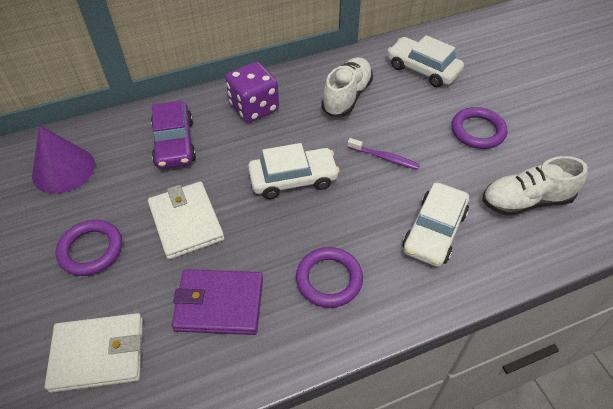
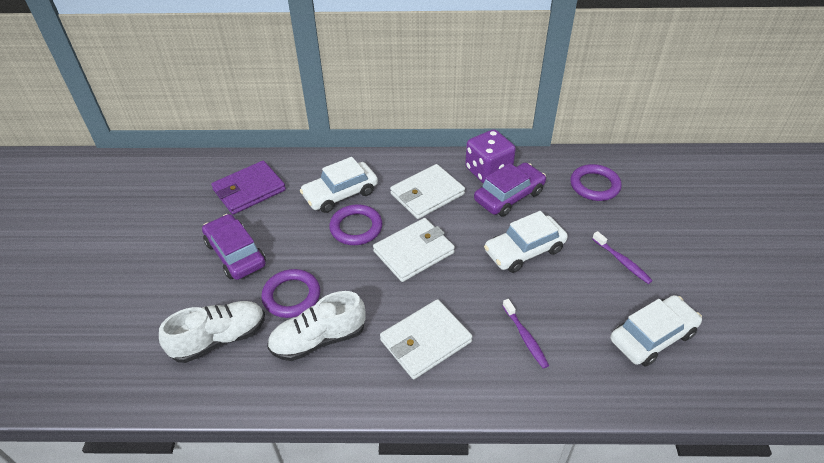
purple car: [151,101,196,169] = 1 -> [202,214,266,280] [474,162,546,216] = 2
purple cone: [32,125,95,194] = 1 -> none = 0
purple toothbrush: [347,138,420,170] = 1 -> [502,299,549,369] [592,231,653,284] = 2
white wallet: [45,313,143,393] [148,182,225,260] = 2 -> [373,218,455,282] [380,299,473,379] [390,164,465,219] = 3

